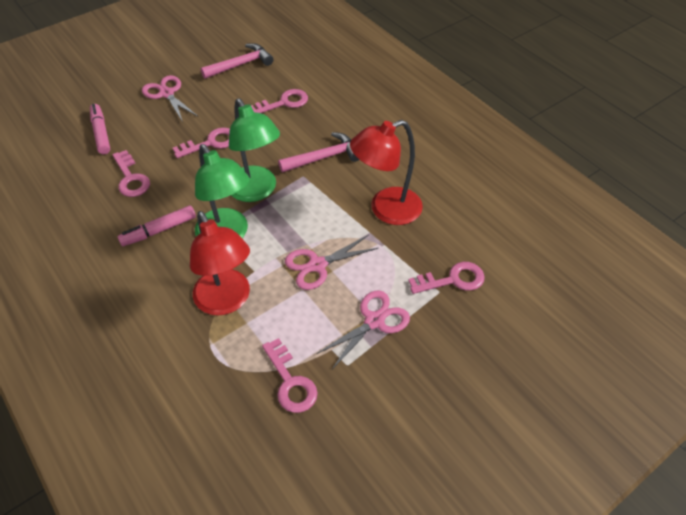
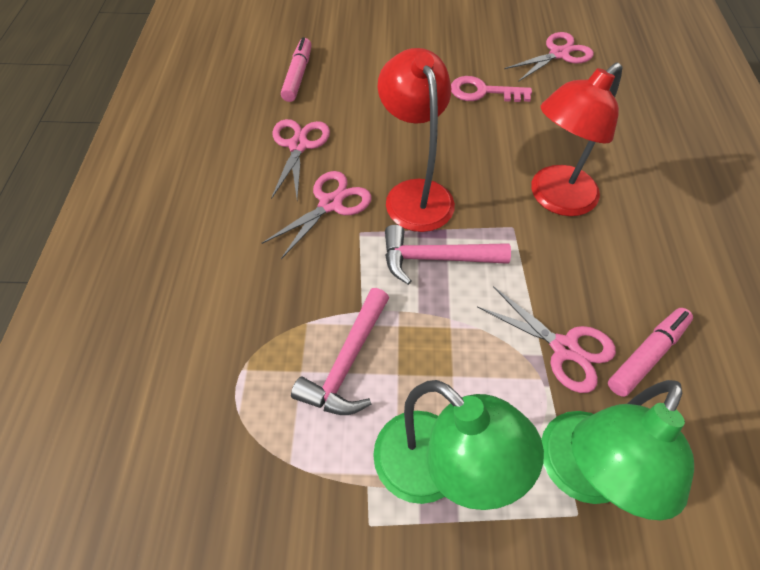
pink key: [112,150,150,197] [173,127,230,158] [251,89,308,113] [262,338,318,413] [408,262,485,294] = 5 -> [451,76,532,102] = 1
pink scissors: [142,75,199,122] [285,235,379,290] [316,290,410,369] = 3 -> [262,171,372,259] [271,119,330,199] [477,286,616,393] [504,32,594,82] = 4

